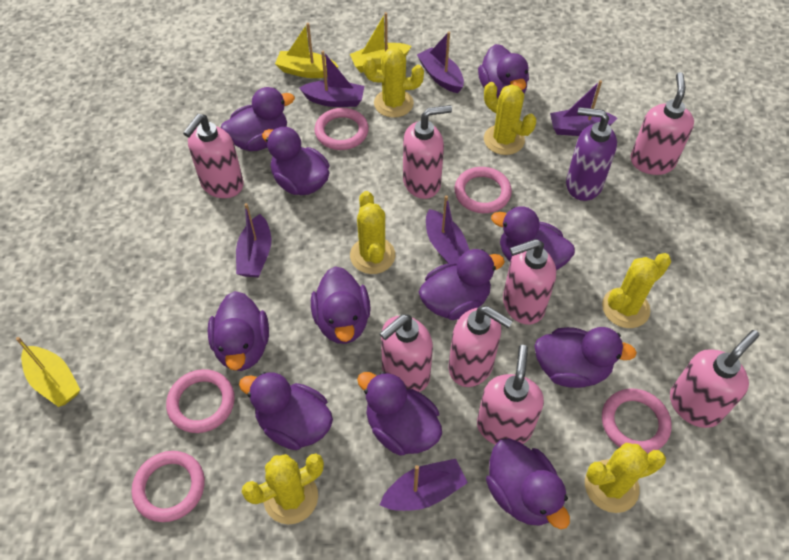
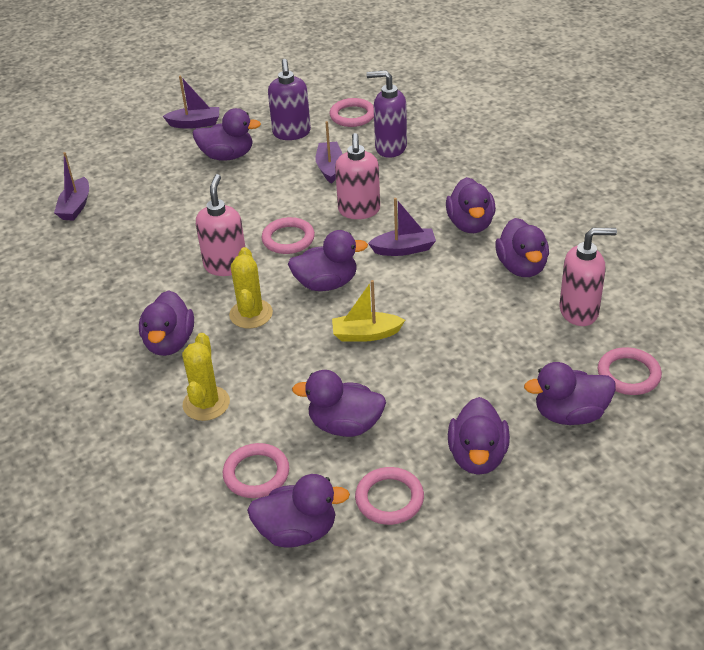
pink soap dispenser: [183,114,244,198] [379,314,433,392] [403,105,452,199] [449,306,513,387] [477,345,544,445] [503,239,556,325] [630,72,694,175] [670,330,760,428] = 8 -> [196,174,245,276] [335,133,380,219] [559,228,617,326] = 3
purple boat: [236,203,271,277] [299,51,364,107] [380,459,468,511] [417,32,464,93] [426,195,469,264] [550,80,618,136] = 6 -> [54,152,89,221] [163,76,219,129] [316,121,342,184] [368,198,436,256] = 4
purple duck: [208,291,269,371] [221,87,295,151] [239,372,333,450] [262,126,330,195] [311,266,371,344] [357,372,442,456] [419,249,505,320] [478,44,529,99] [486,438,570,529] [491,206,575,270] [534,327,637,388] = 11 -> [139,290,194,356] [193,108,261,161] [247,474,350,548] [288,230,368,291] [292,370,386,437] [446,177,496,233] [448,397,510,475] [495,218,549,277] [524,362,616,425] = 9
purple soap dispenser: [566,107,617,201] = 1 -> [268,59,311,140] [367,70,407,158] = 2
yellow boat: [16,337,80,407] [275,23,339,78] [350,12,411,73] = 3 -> [332,280,405,342] = 1
yellow cactus: [242,454,324,525] [350,191,395,274] [363,48,424,118] [484,82,536,155] [585,443,666,513] [602,253,671,328] = 6 -> [182,333,230,421] [229,247,273,328] = 2

